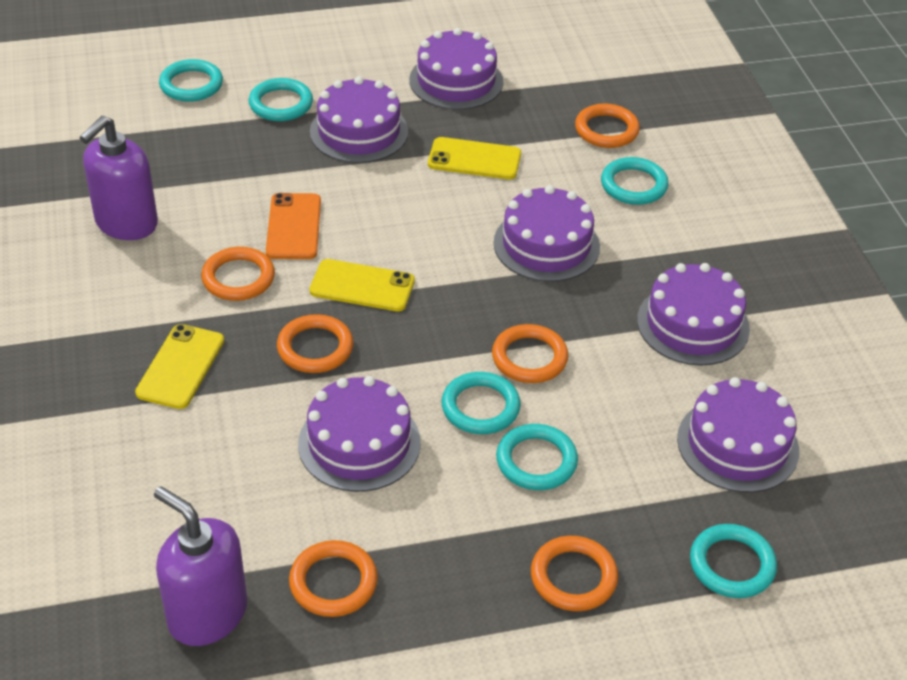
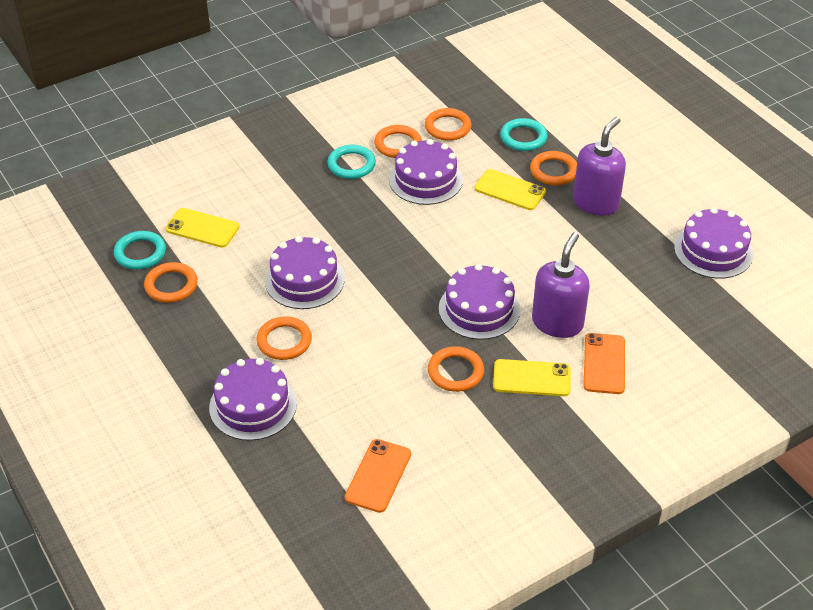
orange phone: [266,193,321,259] = 1 -> [345,439,411,513] [584,333,625,394] = 2
purple cake: [298,376,421,492] [310,76,408,163] [409,28,503,110] [493,185,600,282] [637,263,750,366] [677,377,799,493] = 6 -> [209,358,297,441] [265,236,345,309] [389,139,463,205] [439,264,520,340] [674,207,753,279] = 5
turquoise ring: [159,59,223,102] [249,78,313,121] [441,372,521,434] [496,424,578,490] [601,157,668,205] [690,524,777,598] = 6 -> [114,231,166,269] [327,145,376,179] [500,118,548,151] = 3

